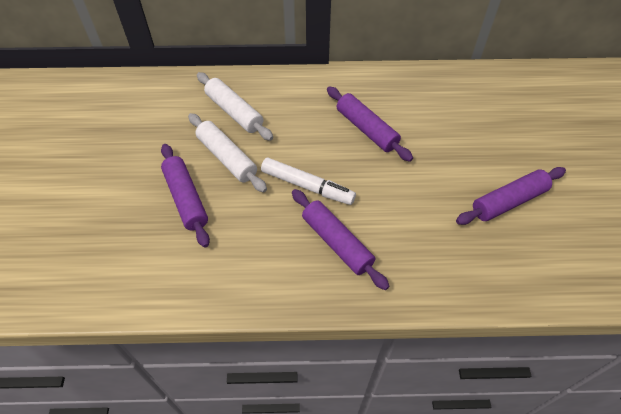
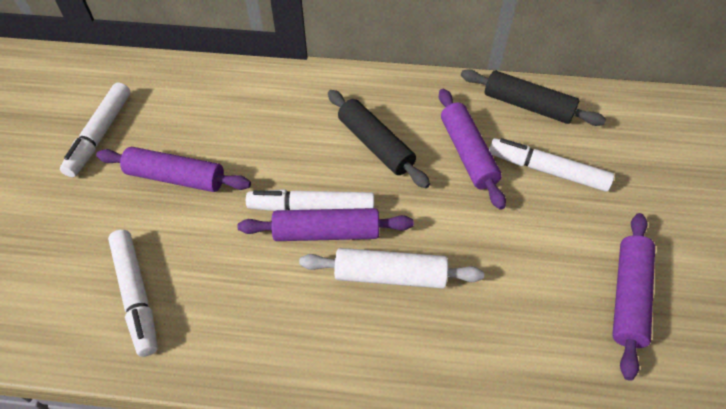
black rolling pin: none = 0 -> [328,90,430,188] [461,69,606,126] = 2
white marker: [261,157,356,205] = 1 -> [60,83,131,177] [108,230,158,357] [246,189,374,211] [489,138,614,192] = 4
white rolling pin: [188,113,267,193] [197,72,273,141] = 2 -> [299,248,484,289] = 1

